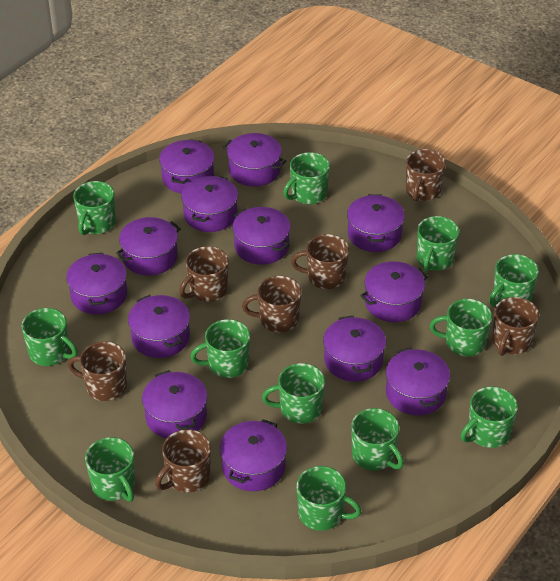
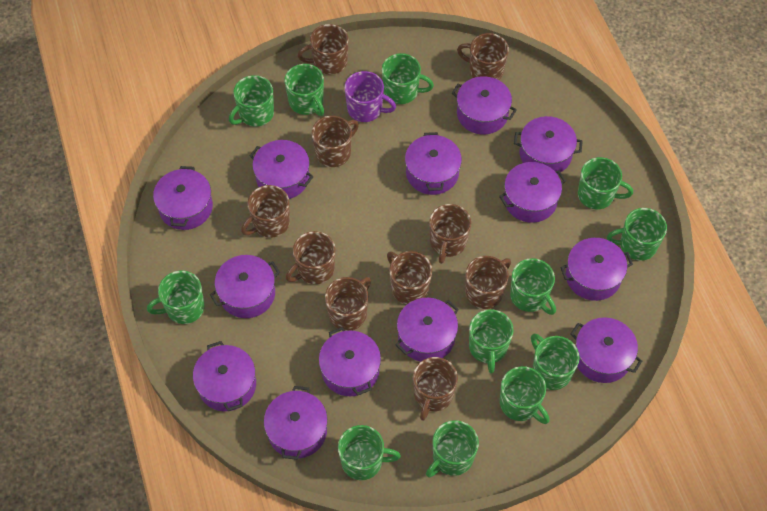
brown mug: [68,341,127,401] [155,429,211,493] [179,246,229,302] [242,276,301,333] [291,234,349,289] [406,149,446,201] [492,297,539,356] = 7 -> [241,185,290,238] [286,231,335,284] [297,24,349,74] [312,116,359,167] [325,277,371,331] [387,251,432,304] [413,357,458,421] [429,204,471,264] [457,33,509,80] [465,256,511,309] = 10
purple mug: none = 0 -> [344,71,396,122] = 1

